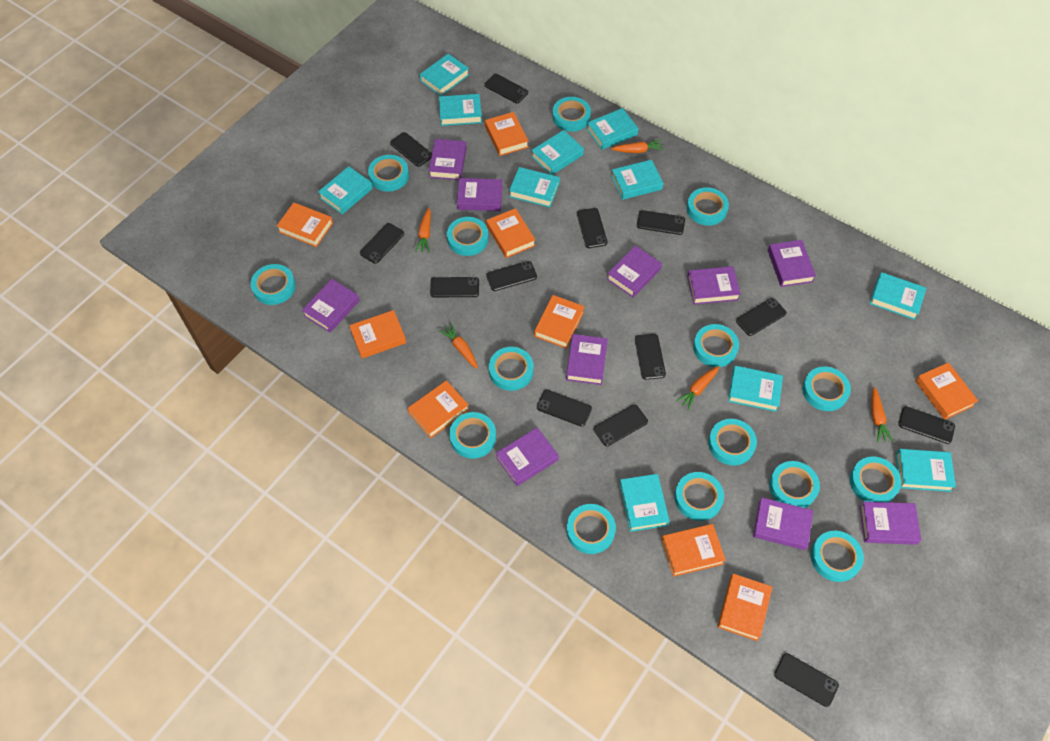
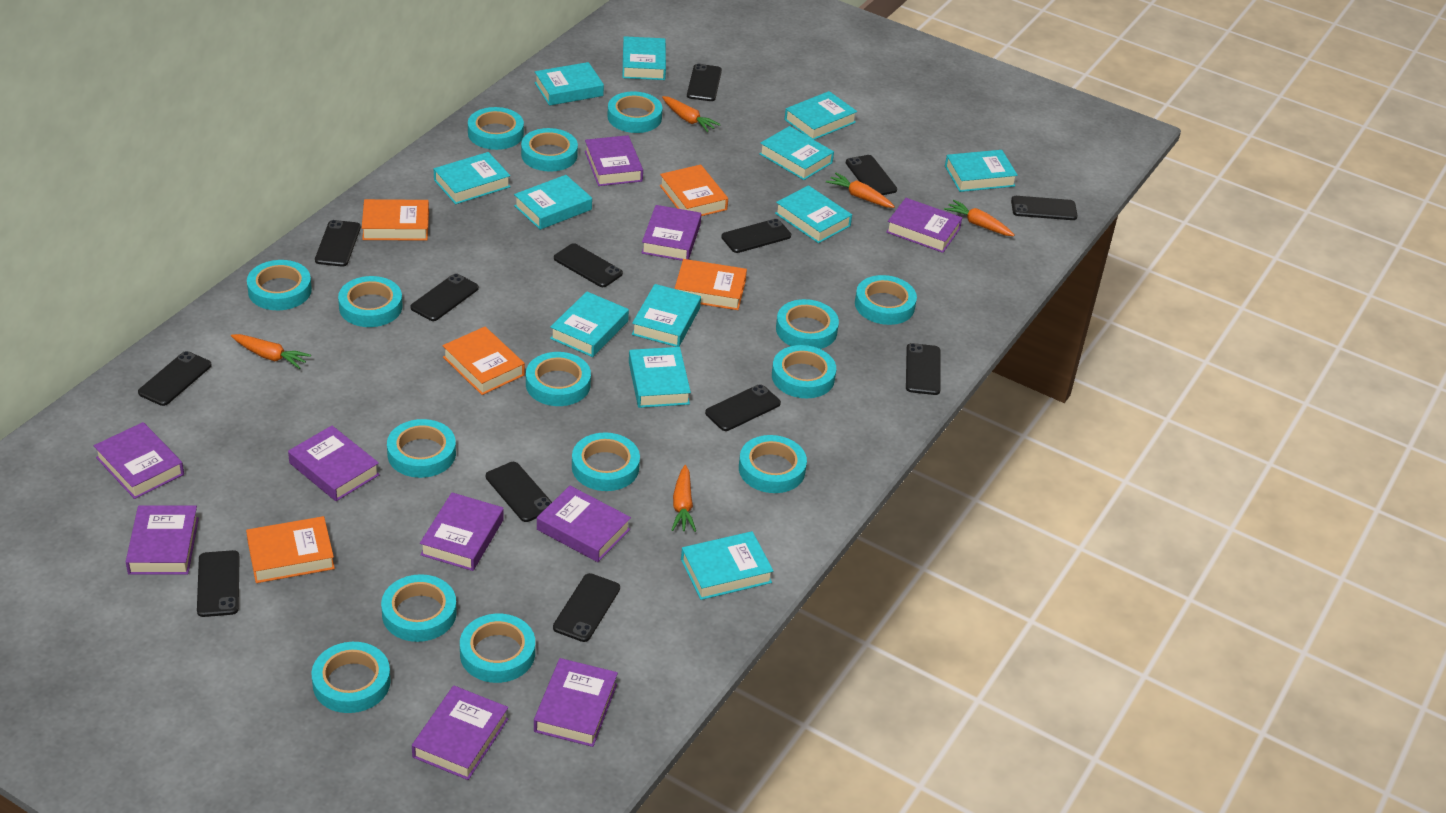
orange book: [277,202,333,247] [349,310,406,359] [408,380,469,438] [485,112,529,156] [486,208,536,258] [534,295,585,349] [661,524,726,577] [718,574,772,641] [915,362,978,419] = 9 -> [246,516,335,583] [362,199,429,241] [443,327,525,395] [660,165,728,216] [675,259,747,310] = 5
turquoise book: [318,166,373,215] [420,54,469,96] [439,94,482,126] [509,167,560,207] [531,130,584,175] [587,108,638,150] [611,160,663,200] [619,474,670,532] [728,366,783,412] [869,272,926,320] [896,449,956,492] = 11 -> [434,152,510,204] [514,175,592,230] [535,62,604,106] [550,291,629,357] [623,36,666,80] [629,347,691,408] [632,284,701,347] [681,531,773,600] [759,126,834,180] [775,185,852,243] [784,91,857,140] [945,150,1018,192] = 12

